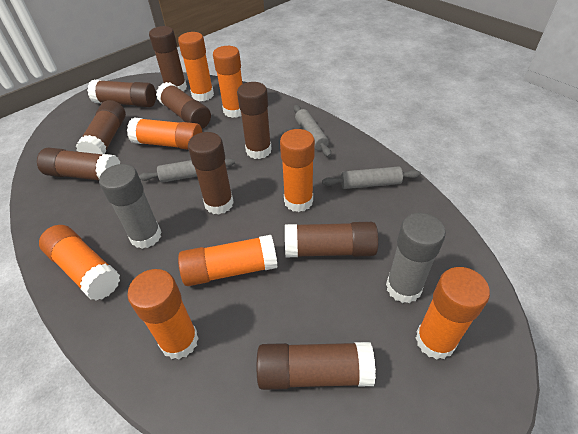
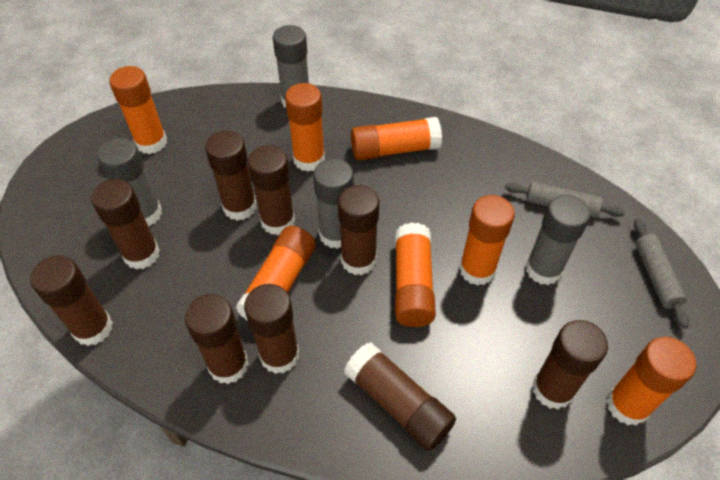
grey glue stick: [99,164,161,249] [386,213,446,303] = 2 -> [98,138,162,226] [273,25,309,108] [313,158,354,249] [526,195,590,285] = 4
grey rolling pin: [139,158,235,182] [294,105,331,157] [322,166,421,189] = 3 -> [505,182,625,218] [634,219,689,328] = 2
orange glue stick: [39,225,120,300] [127,118,202,150] [127,269,199,359] [178,32,214,101] [178,235,278,286] [213,46,242,118] [280,129,315,212] [415,267,490,360] = 8 -> [109,66,167,154] [236,226,316,321] [285,83,325,172] [351,117,442,160] [395,222,436,327] [459,195,515,286] [606,337,696,425] = 7

